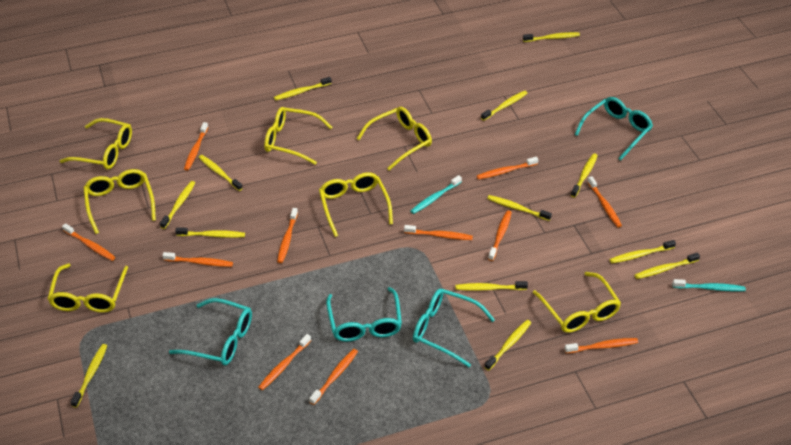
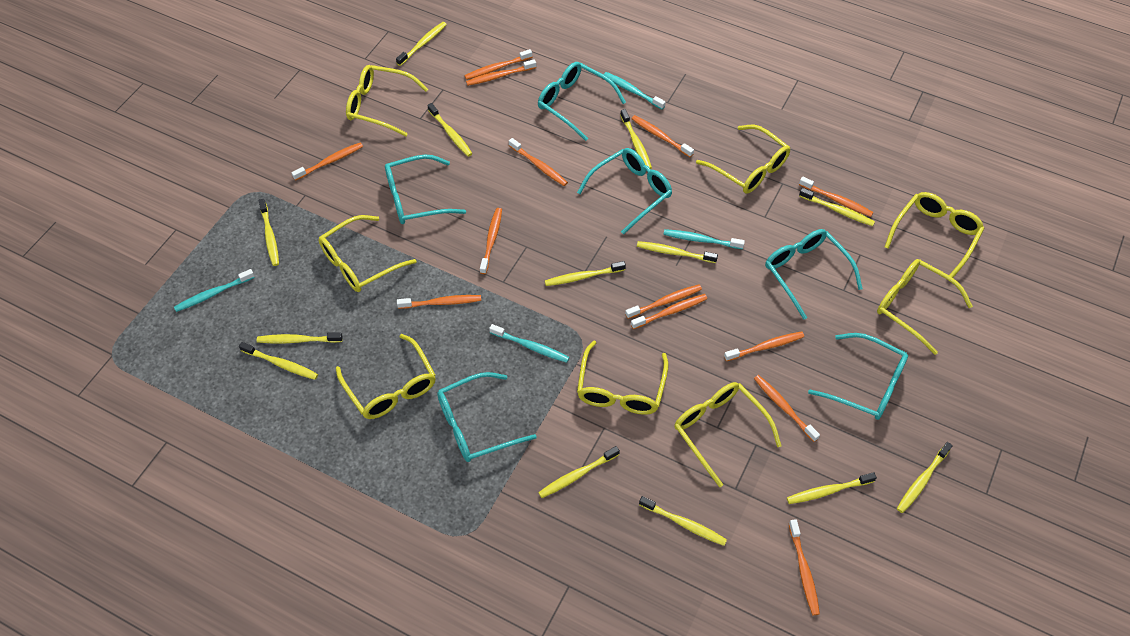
orange toothbrush: [62,223,115,261] [162,252,233,267] [184,122,208,171] [258,334,311,390] [277,208,298,263] [309,349,358,405] [404,225,473,240] [477,157,538,180] [488,210,512,261] [565,338,638,353] [587,176,622,227] = 11 -> [291,142,363,181] [397,295,481,309] [464,49,532,80] [466,59,536,86] [480,208,502,274] [509,138,568,186] [625,284,702,319] [631,294,707,329] [632,115,694,157] [724,331,804,361] [754,375,820,442] [789,519,820,615] [799,176,873,217] = 13
turquoise glasses: [169,298,252,366] [326,287,402,342] [413,289,495,367] [575,97,653,161] = 4 -> [385,155,466,224] [437,372,537,462] [538,62,626,141] [577,148,672,235] [765,229,863,320] [808,333,908,420] = 6
turquoise toothbrush: [411,175,462,214] [673,279,746,292] = 2 -> [174,269,255,312] [489,324,569,363] [603,72,666,110] [663,229,745,249] = 4
yellow glasses: [48,264,128,313] [60,118,132,169] [83,169,156,234] [264,107,333,165] [319,172,393,237] [356,107,432,170] [533,272,621,333] = 7 -> [319,215,416,292] [336,334,436,419] [346,65,428,137] [577,340,669,415] [674,382,782,487] [696,125,790,194] [877,259,973,355] [885,192,985,278] = 8

